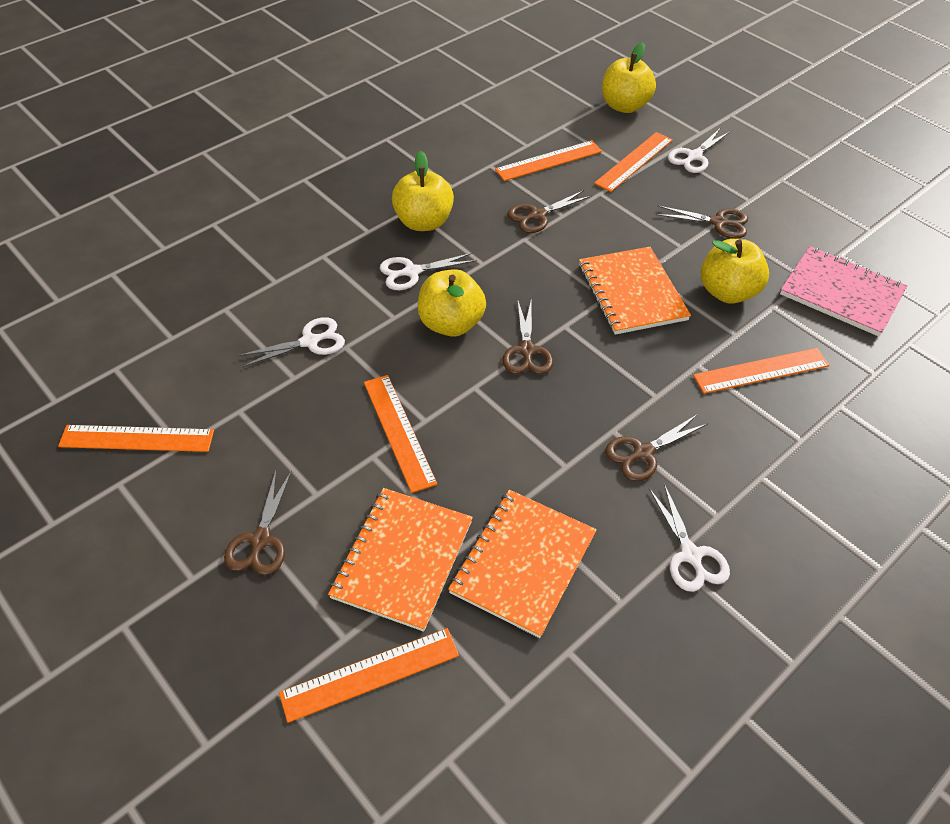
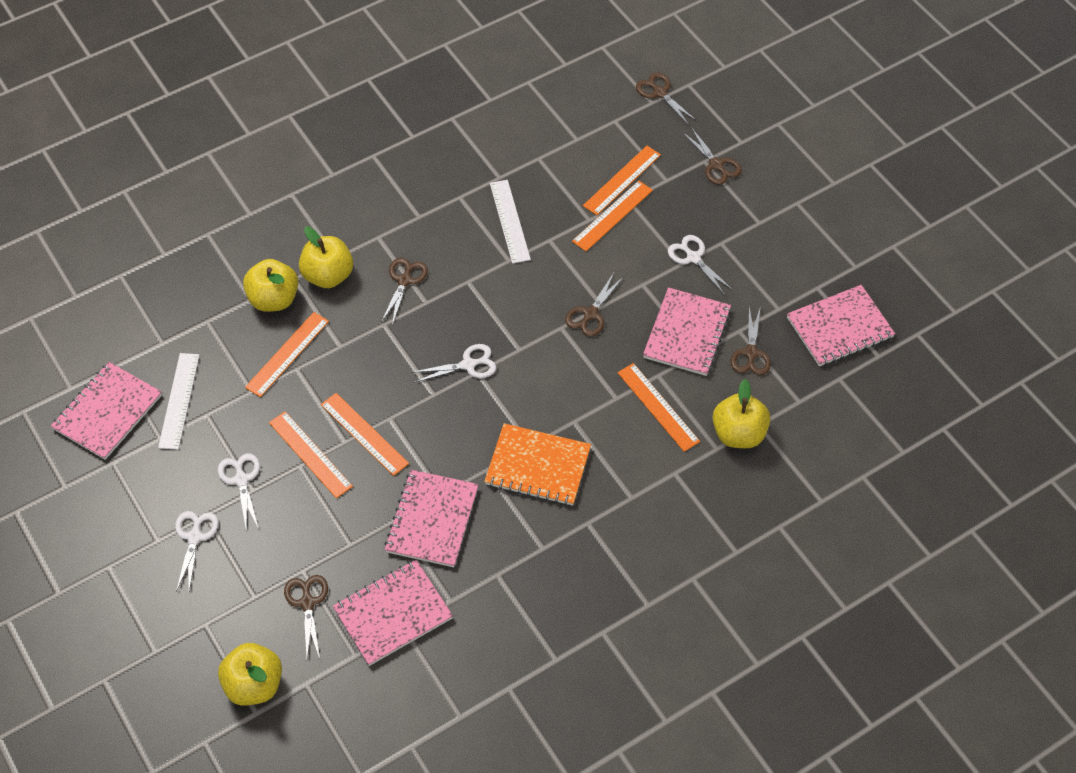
brown scissors: [224,470,292,575] [502,301,553,374] [507,190,592,233] [605,414,708,482] [656,206,748,239] = 5 -> [284,575,328,659] [381,258,428,325] [565,273,624,337] [636,73,697,125] [682,127,742,185] [731,306,771,375] = 6
orange notebook: [328,488,473,632] [448,490,597,638] [579,247,691,335] = 3 -> [484,423,591,506] = 1
pink notebook: [780,246,907,337] = 1 -> [51,362,162,460] [333,560,453,666] [384,470,479,567] [643,287,731,376] [787,285,895,366] = 5
white ruler: none = 0 -> [158,353,200,450] [490,180,531,264] = 2

